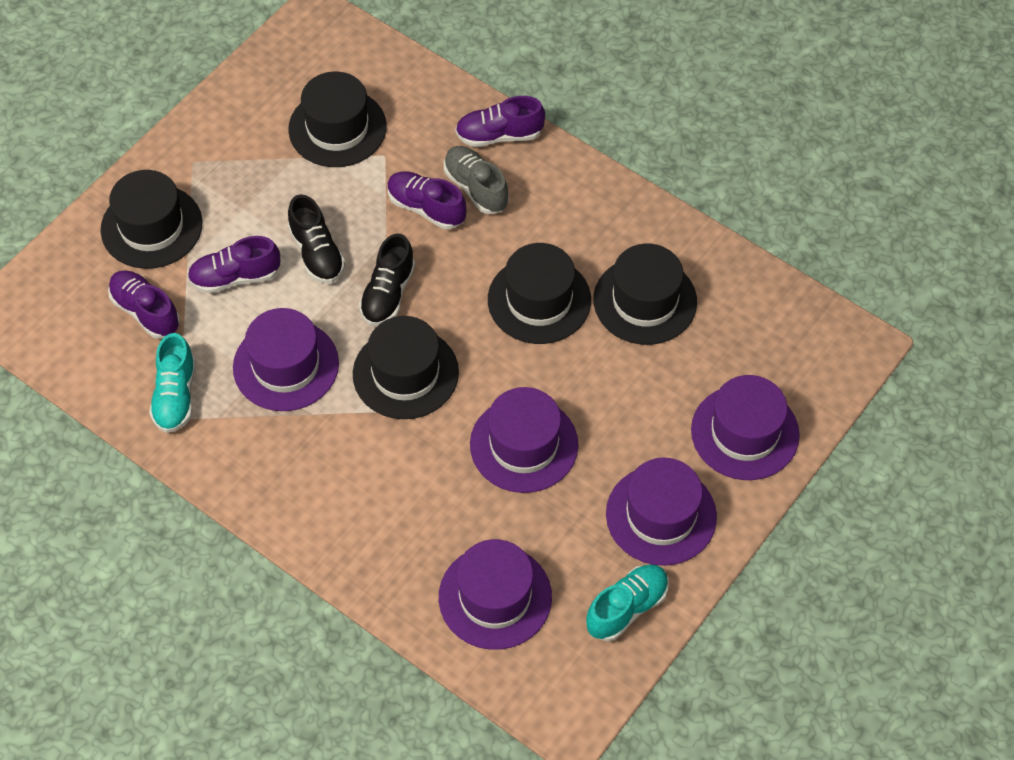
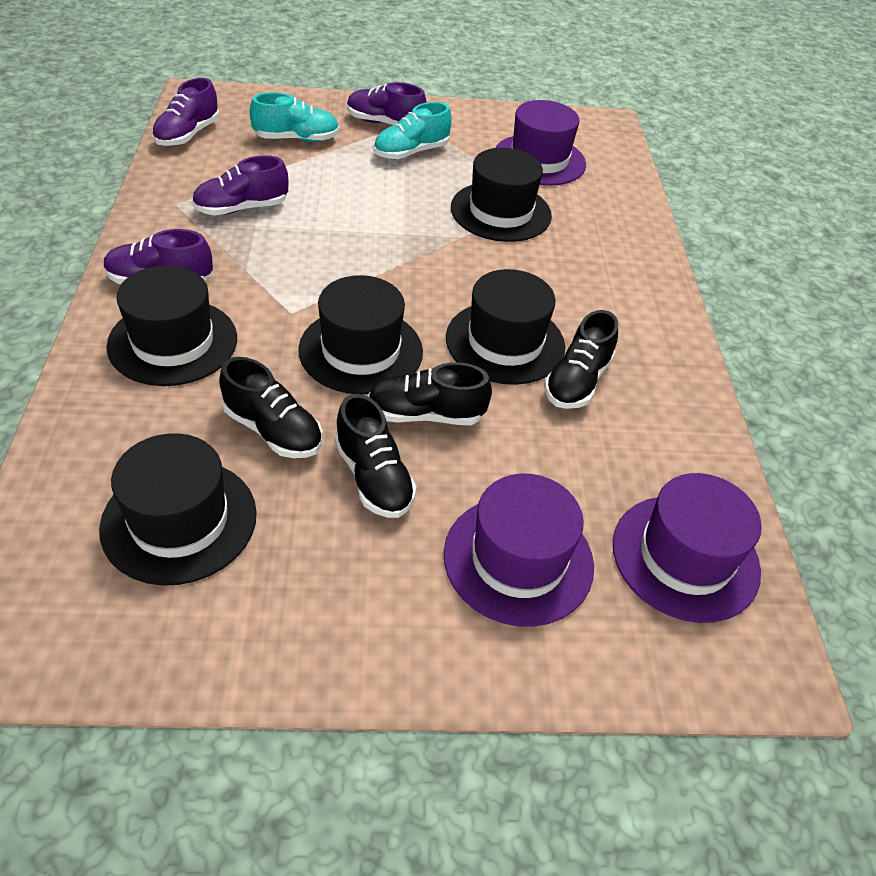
black shoe: [288,194,345,283] [359,233,415,326] = 2 -> [219,357,323,458] [335,394,417,518] [368,362,492,425] [544,310,618,409] = 4
grey shoe: [444,146,509,214] = 1 -> none = 0
purple hat: [233,308,339,411] [439,539,552,650] [470,387,579,493] [606,458,717,566] [691,375,800,480] = 5 -> [444,474,594,627] [495,100,586,186] [613,473,762,623] = 3

